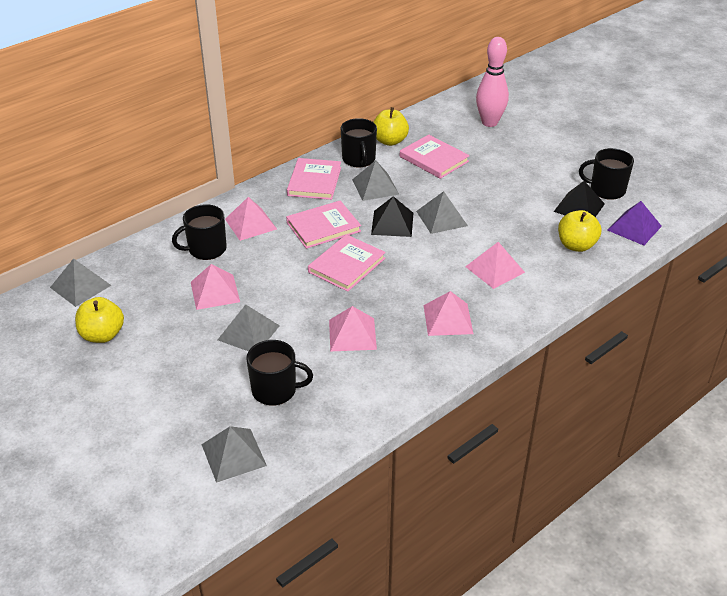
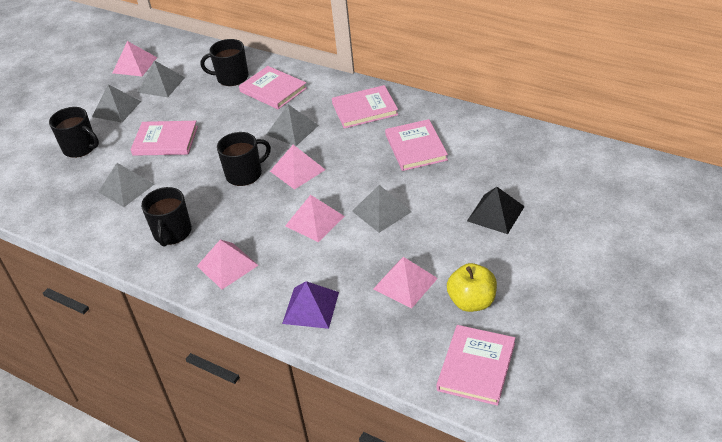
black pyramid: [371,196,413,237] [554,181,605,217] = 2 -> [467,187,525,234] = 1
pink book: [286,201,361,249] [287,158,341,200] [308,234,386,292] [400,135,470,179] = 4 -> [131,121,198,156] [239,66,307,109] [332,85,398,129] [385,119,448,171] [436,325,515,406] = 5
pink bowling pin: [476,37,509,127] = 1 -> none = 0
yellow apple: [75,297,124,343] [374,107,409,146] [558,210,601,252] = 3 -> [447,263,497,312] = 1

